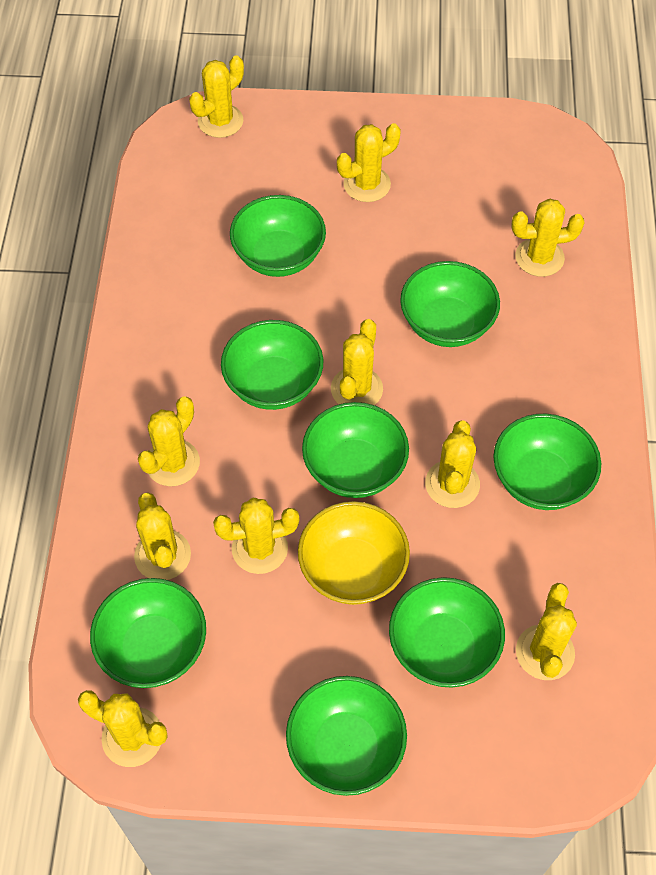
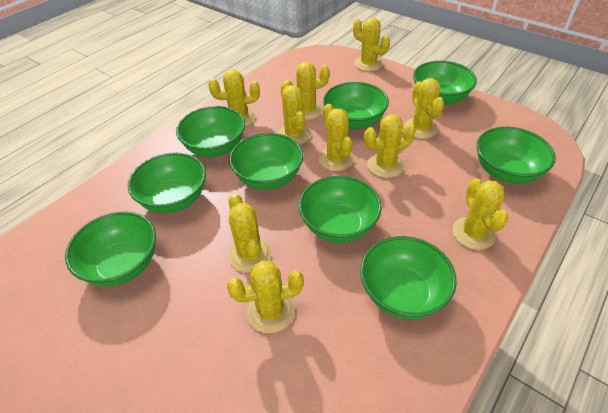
green bowl: [90,578,206,688] [221,320,323,410] [230,195,326,277] [286,676,407,796] [302,402,409,498] [389,577,505,688] [400,261,500,347] [493,414,601,510] = 8 -> [65,212,156,286] [128,153,206,213] [176,106,245,157] [229,133,303,190] [299,176,382,243] [323,82,389,130] [360,236,457,319] [413,61,477,105] [477,127,556,184] = 9
yellow bowl: [298,501,410,605] = 1 -> none = 0

